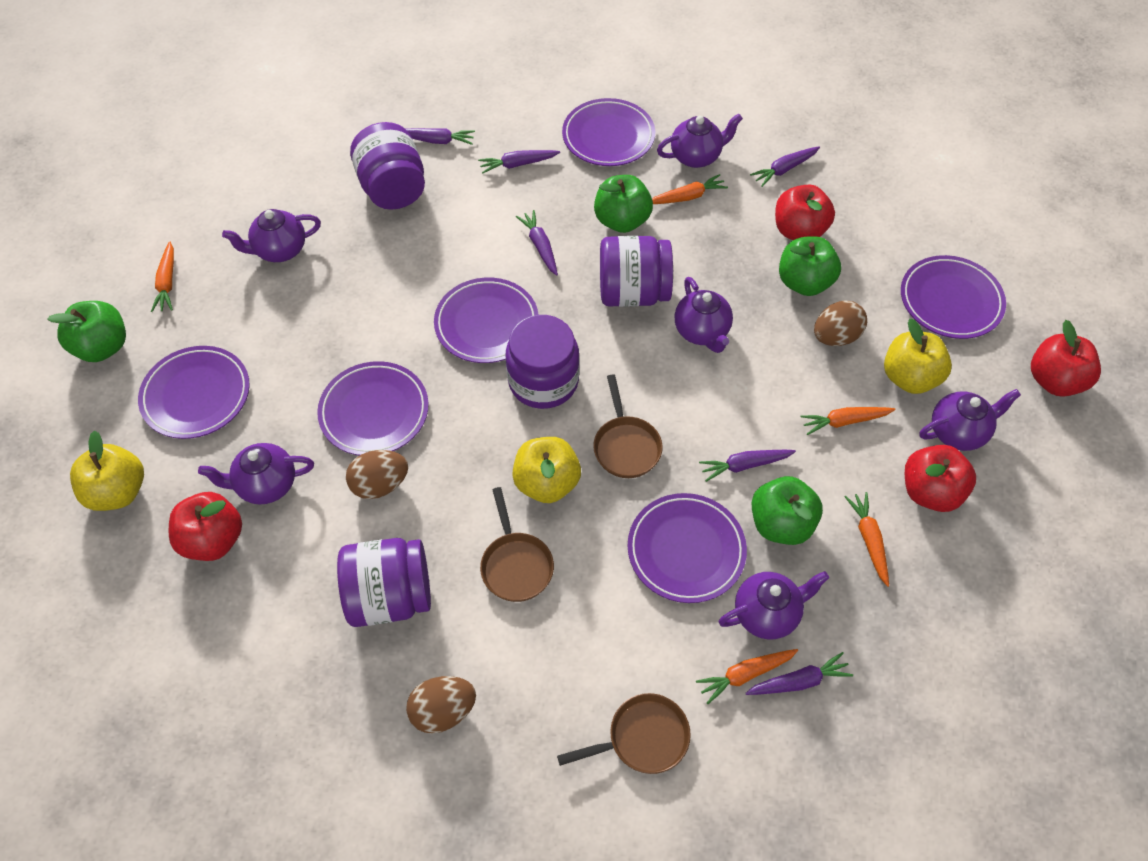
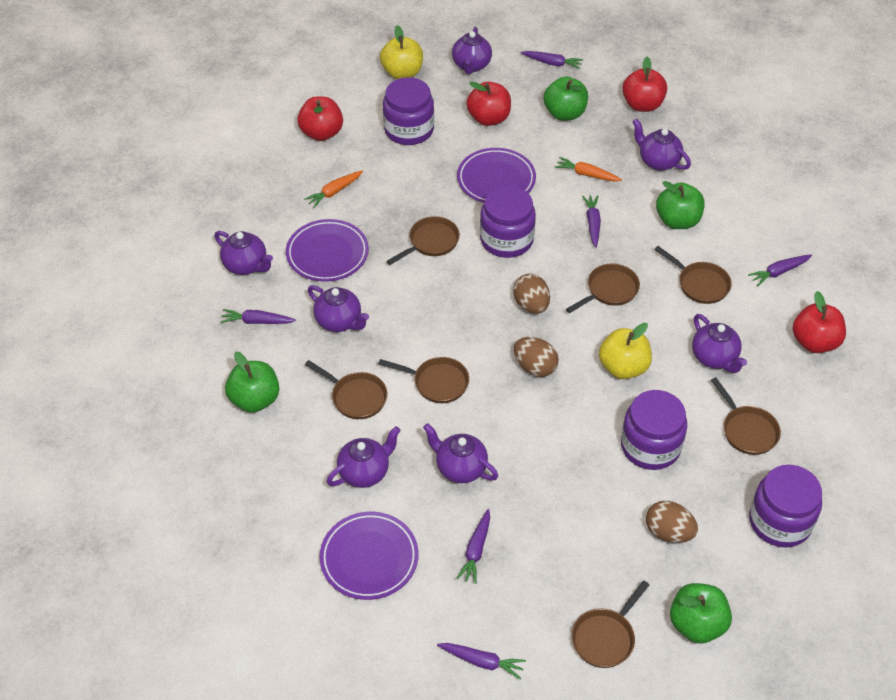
brown pan: [480,487,554,602] [557,693,691,774] [593,374,663,478] = 3 -> [305,360,387,419] [378,357,469,403] [387,216,460,265] [566,263,640,313] [572,581,649,668] [654,246,732,304] [711,377,781,455] = 7
orange carrot: [151,241,174,312] [652,174,728,204] [696,649,798,704] [800,407,895,435] [845,492,889,587] = 5 -> [304,171,363,208] [555,157,622,181] = 2
purple plate: [138,346,250,439] [317,361,429,456] [434,278,539,363] [562,98,655,166] [627,493,747,603] [901,255,1006,339] = 6 -> [286,219,369,282] [320,512,418,600] [457,148,536,203] = 3
purple teapot: [198,443,314,504] [222,209,321,262] [657,114,743,168] [675,277,733,353] [719,571,829,640] [919,389,1021,451] = 6 -> [214,231,273,275] [308,285,369,332] [327,426,400,488] [423,423,498,483] [452,27,492,74] [632,119,691,171] [692,314,747,373] = 7
yellow apple: [70,431,144,511] [512,437,581,503] [884,318,952,394] = 3 -> [380,25,423,79] [599,323,652,379] = 2

